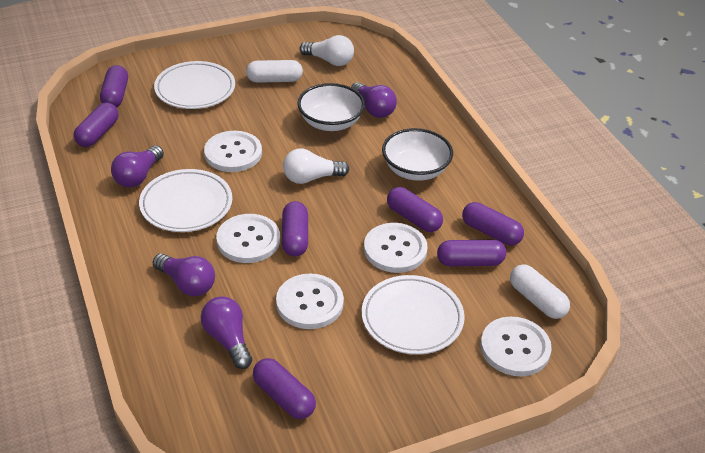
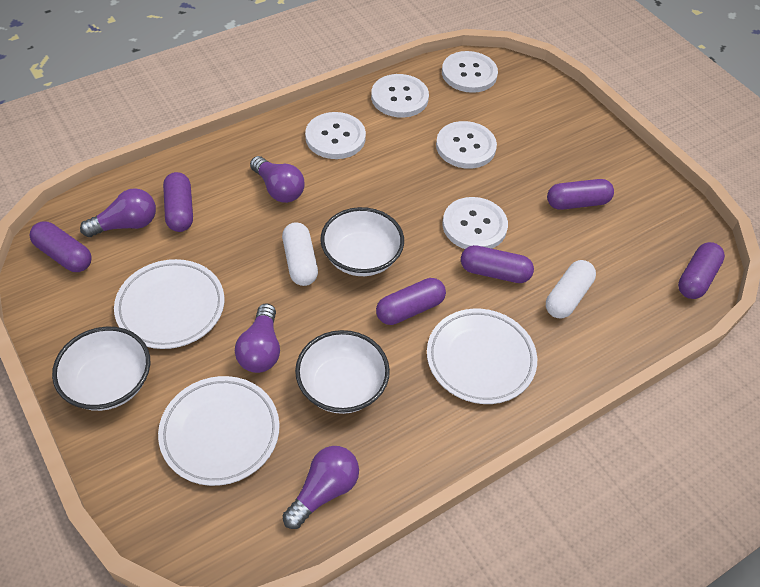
purple capsule: [74,103,119,147] [100,65,128,108] [253,358,316,419] [282,201,308,257] [387,187,443,232] [437,240,506,266] [462,202,524,245] = 7 -> [29,221,92,272] [163,172,193,232] [376,278,446,325] [461,245,534,283] [547,179,614,210] [678,242,725,299] = 6
white bowl: [297,83,365,131] [382,128,453,181] = 2 -> [52,327,150,411] [295,330,390,414] [320,207,404,276] = 3
white light bulb: [283,148,349,184] [300,35,354,66] = 2 -> none = 0

